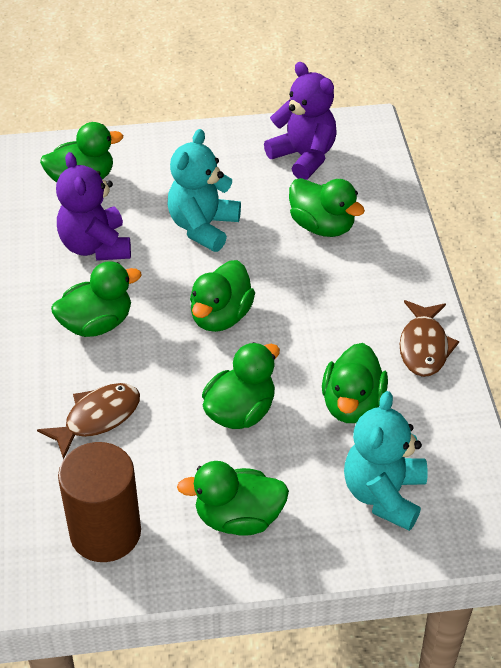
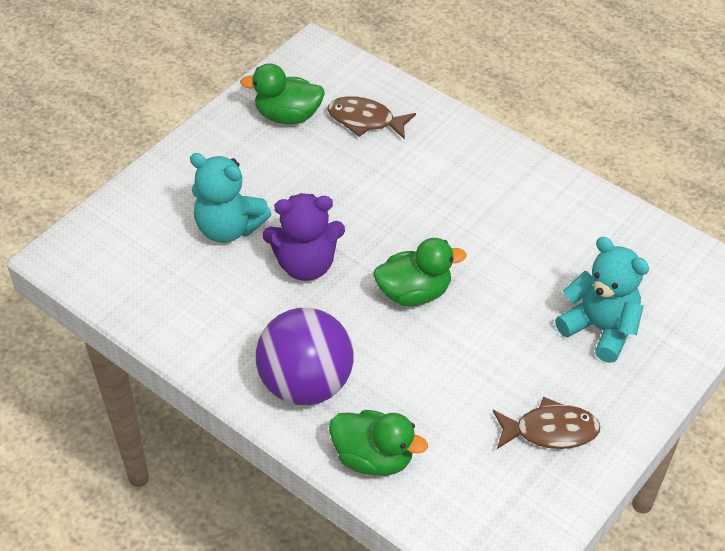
brown cylinder: [58,442,141,562] = 1 -> none = 0
green duck: [40,122,123,183] [51,261,142,337] [177,461,289,536] [190,260,255,332] [202,342,280,429] [289,178,365,237] [322,343,388,423] = 7 -> [240,63,325,124] [329,410,428,476] [374,238,467,307] = 3
purple ball: none = 0 -> [256,308,354,405] = 1
purple teddy bear: [56,152,131,261] [264,62,337,180] = 2 -> [263,193,345,281] = 1

